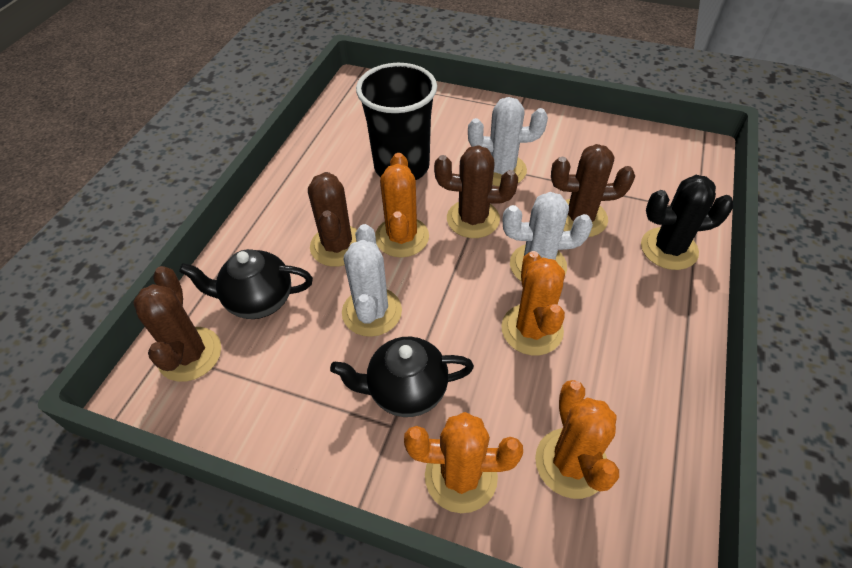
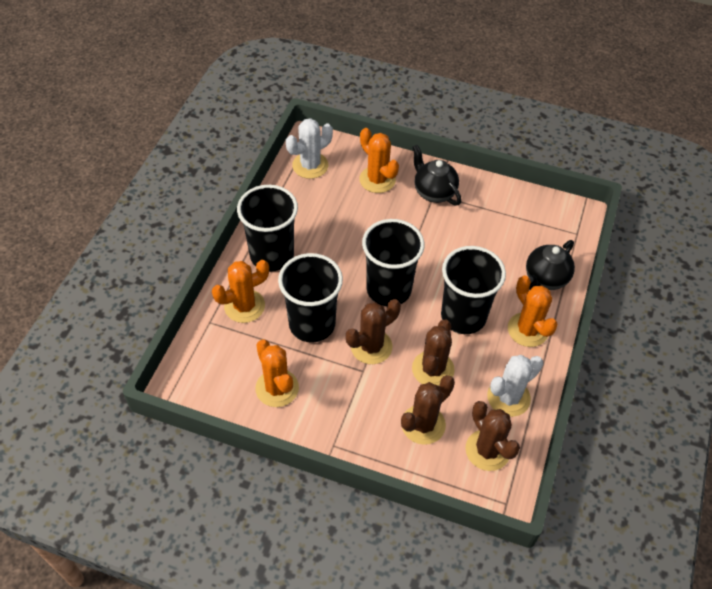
black cactus: [641,175,734,270] = 1 -> none = 0
black cup: [356,63,437,180] = 1 -> [237,185,298,271] [278,253,343,342] [362,219,424,306] [441,246,506,334] = 4
white cactus: [342,224,402,337] [468,97,548,186] [503,192,593,281] = 3 -> [286,118,333,179] [487,355,543,417] = 2

